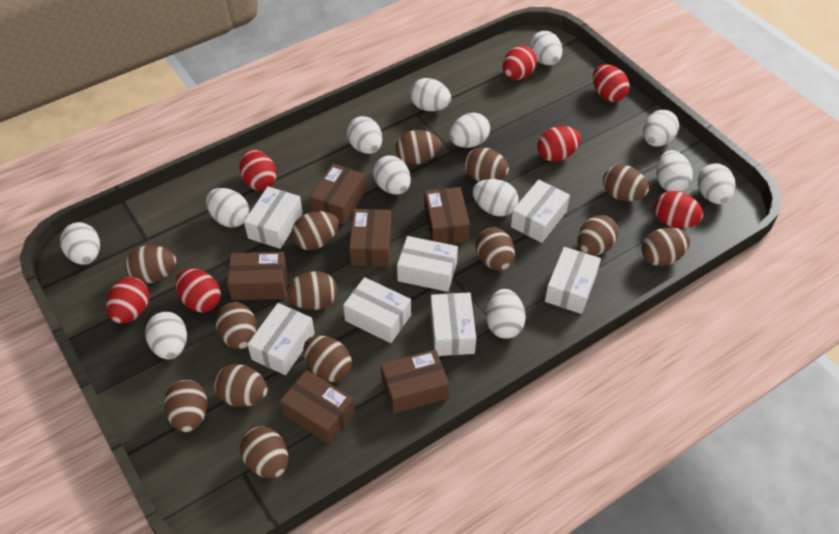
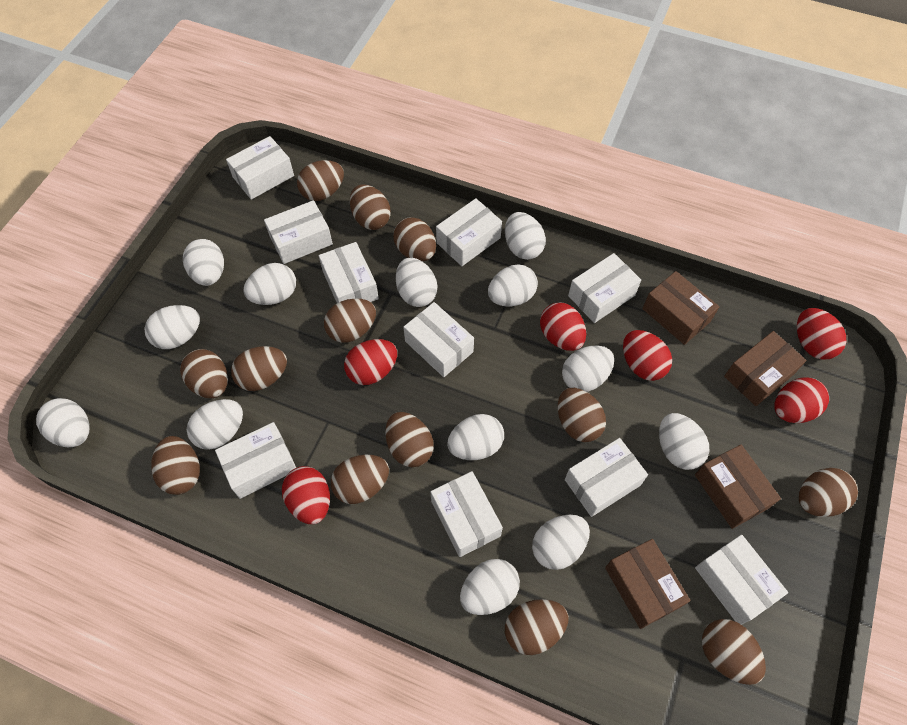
brown box: [227,252,287,300] [280,370,355,445] [310,164,366,225] [349,209,392,266] [381,349,449,414] [425,187,470,244] = 6 -> [605,539,691,629] [642,271,719,345] [695,445,781,529] [724,331,806,406] = 4
brown egg: [125,245,176,283] [164,379,208,432] [214,364,268,407] [215,303,257,350] [240,426,288,478] [285,271,337,310] [292,211,339,250] [303,335,352,382] [395,130,440,165] [464,147,509,181] [475,227,515,271] [578,215,618,256] [603,164,649,201] [642,227,690,266] = 14 -> [151,436,200,495] [180,349,228,398] [231,346,287,391] [297,160,344,201] [324,298,376,343] [331,455,389,504] [350,184,391,230] [385,412,434,467] [393,217,436,261] [505,599,569,655] [558,388,606,442] [702,619,766,685] [799,468,858,517] = 13
red egg: [106,277,149,324] [176,268,221,312] [239,150,277,191] [503,46,537,80] [537,126,581,162] [593,64,630,102] [654,191,703,228] = 7 -> [282,466,330,524] [344,339,397,385] [540,303,586,351] [623,330,672,381] [774,377,829,423] [797,308,846,360] = 6
white box: [244,186,303,249] [247,303,315,375] [343,277,411,343] [397,236,458,292] [430,292,476,356] [511,180,570,243] [545,247,601,314] = 7 -> [215,422,296,499] [226,136,294,200] [264,200,333,264] [319,242,379,303] [403,302,474,377] [430,471,503,557] [436,198,502,266] [565,438,648,517] [568,253,641,323] [695,535,788,625] = 10

